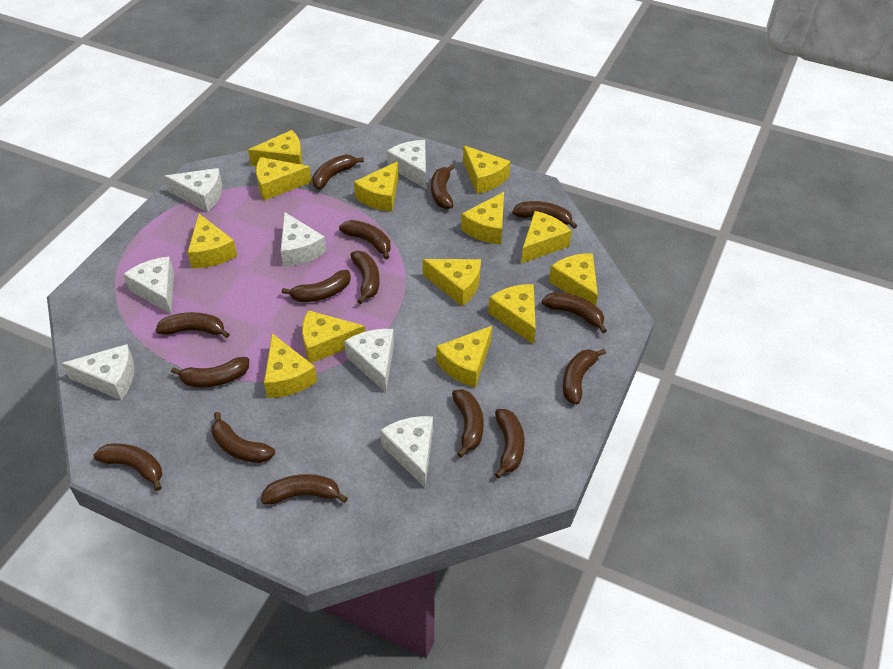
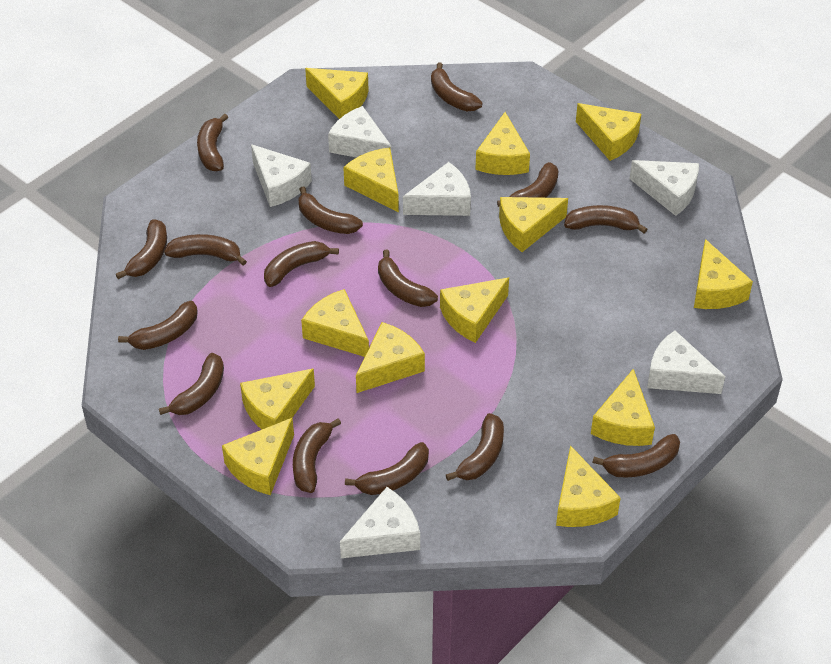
white cheese: [62,344,134,400] [123,257,174,314] [164,168,222,212] [281,212,326,267] [344,329,394,393] [380,416,433,488] [387,140,426,189] = 7 -> [251,144,312,207] [328,106,392,158] [340,487,420,558] [403,162,471,216] [629,160,699,216] [647,331,725,394] = 6

